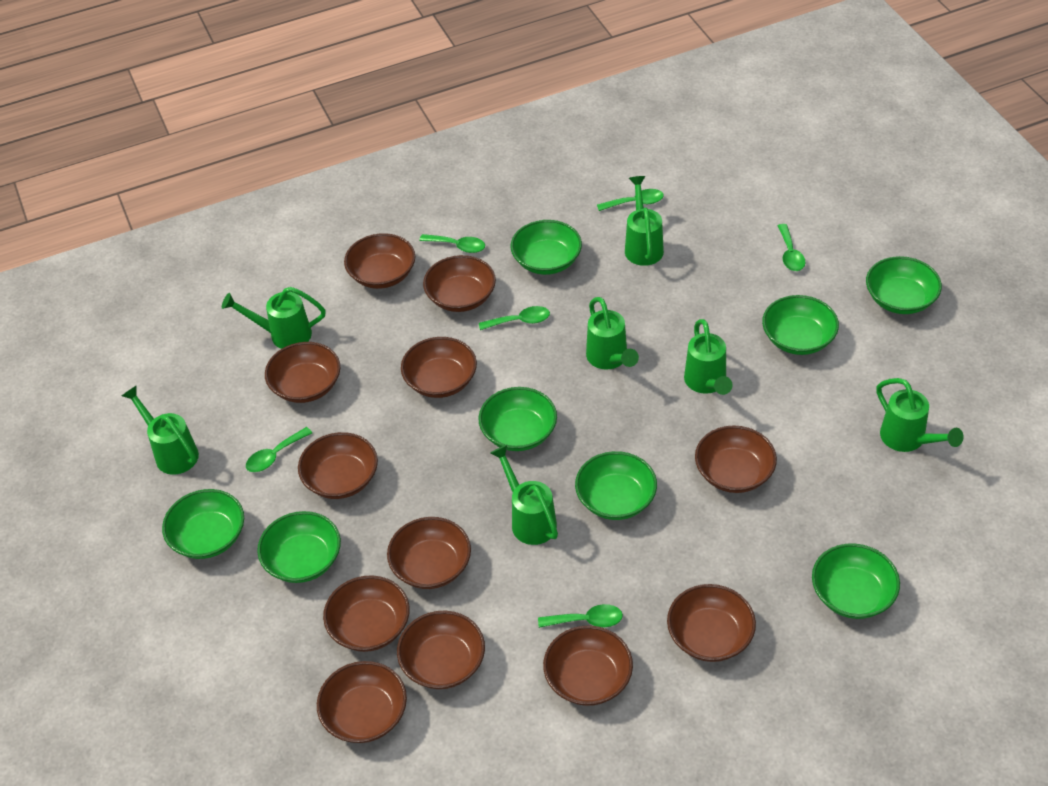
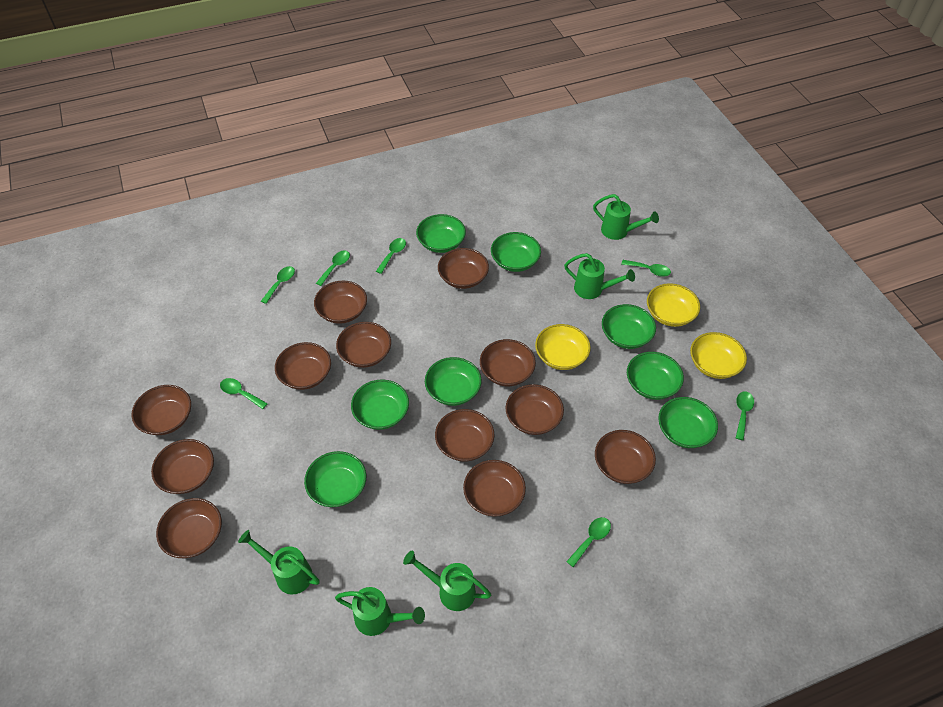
green spoon: [246,427,312,472] [419,234,485,253] [479,306,550,330] [538,604,623,628] [597,189,664,211] [778,224,806,271] = 6 -> [220,378,268,409] [261,266,295,304] [316,250,350,286] [376,238,406,274] [566,517,611,567] [621,260,671,277] [736,391,754,440] = 7
green watering can: [122,385,199,475] [222,287,326,349] [490,445,558,545] [586,297,639,369] [625,176,664,266] [684,319,733,395] [876,378,964,452] = 7 -> [238,530,320,594] [335,587,425,636] [403,550,491,611] [564,253,635,299] [593,194,659,240] = 5
yellow bowl: none = 0 -> [535,324,591,370] [647,283,700,327] [690,332,747,379] = 3

